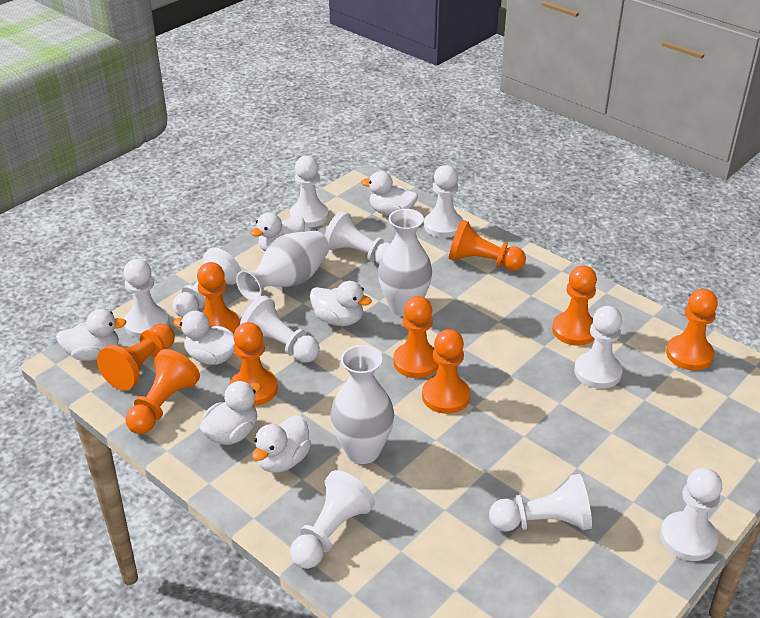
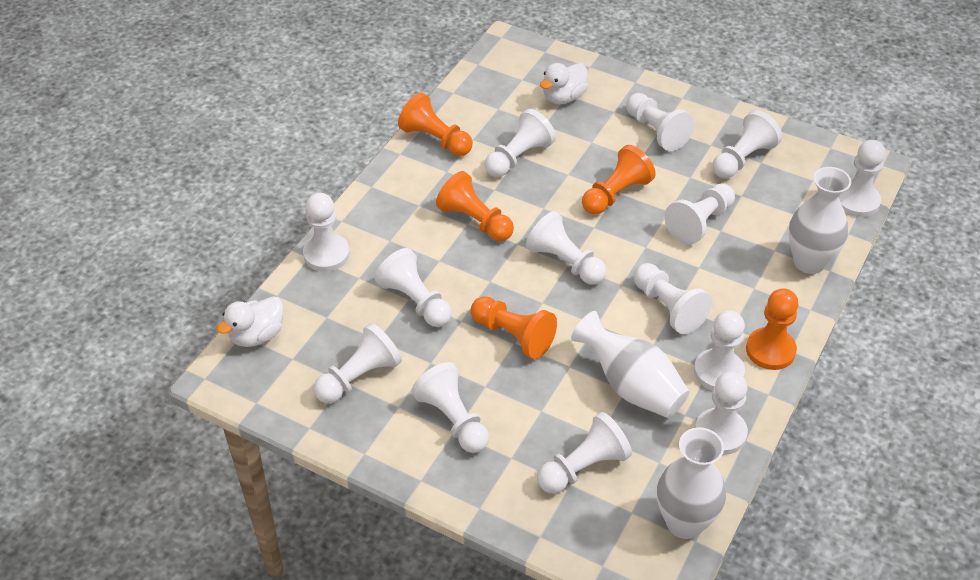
orange pawn: [97,324,175,390] [126,349,200,434] [197,262,240,334] [229,322,278,406] [393,296,439,378] [422,329,470,414] [449,220,526,271] [552,265,597,345] [666,289,718,371] = 9 -> [398,92,473,156] [436,171,514,241] [470,296,557,359] [582,145,656,214] [746,288,799,370] = 5
white duck: [56,309,127,361] [173,311,235,365] [200,381,262,445] [251,212,305,251] [252,415,311,473] [310,281,372,326] [361,171,418,216] = 7 -> [217,296,283,347] [540,63,588,104] = 2
white pawn: [123,259,170,338] [173,247,241,318] [240,296,320,363] [290,156,329,228] [290,470,375,569] [325,211,390,265] [424,165,463,238] [489,474,592,532] [574,306,623,389] [660,468,722,561] = 10 -> [303,193,350,272] [313,323,402,403] [375,248,452,327] [411,362,489,453] [484,109,556,177] [526,211,607,285] [537,412,632,493] [626,93,695,151] [634,263,712,334] [664,183,735,244] [694,310,745,391] [695,371,748,455] [712,110,782,178] [839,140,886,217] = 14

